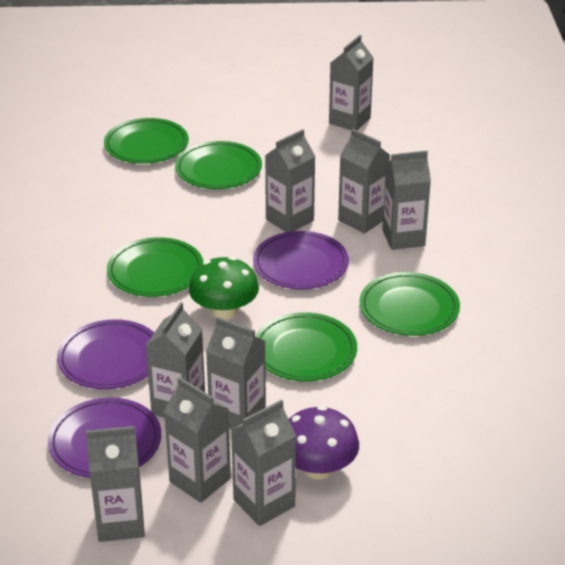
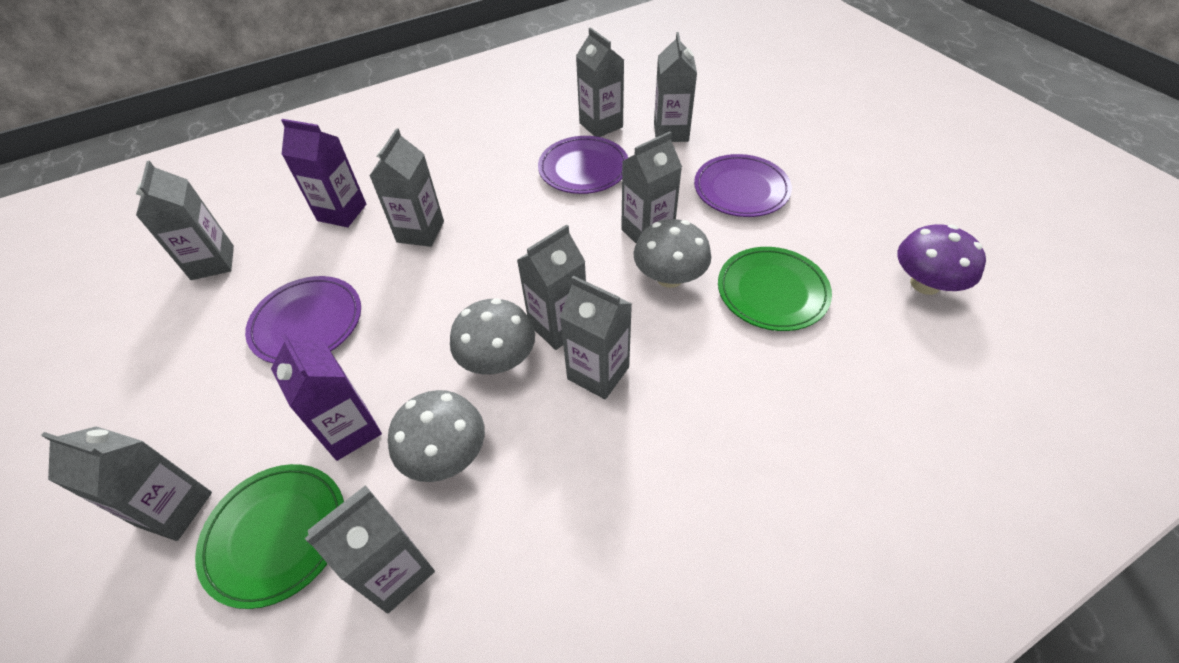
green mushroom: [189,257,259,320] = 1 -> none = 0
green plate: [104,118,189,164] [107,237,203,297] [175,141,262,189] [255,312,357,381] [359,272,460,336] = 5 -> [195,464,344,609] [718,247,832,331] = 2
grey mushroom: none = 0 -> [388,390,485,482] [450,298,535,375] [634,219,711,288] = 3
purple carton: none = 0 -> [271,332,382,461] [281,119,366,227] = 2

